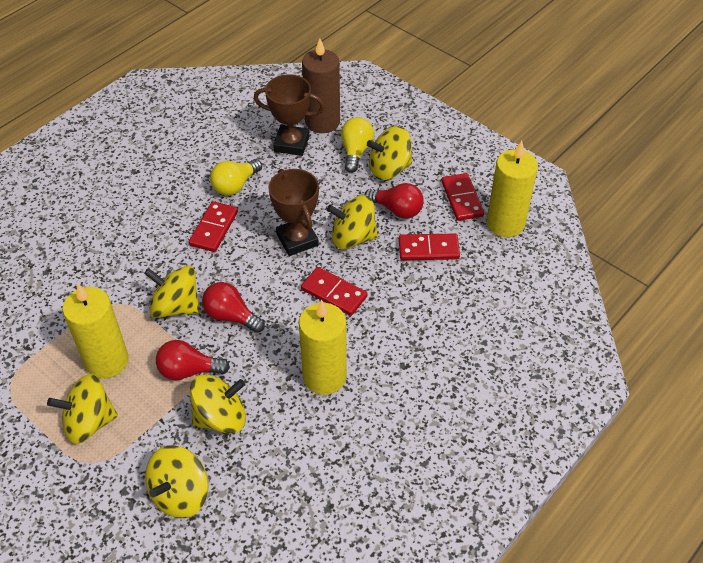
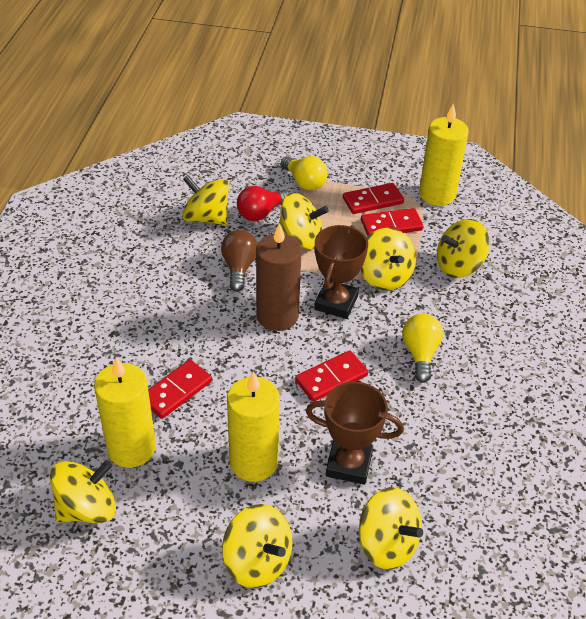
brown light bulb: none = 0 -> [221,230,258,292] = 1
red light bulb: [156,340,230,380] [202,282,265,333] [364,183,424,219] = 3 -> [237,186,290,221] = 1
yellow spinning top: [47,374,118,444] [144,266,200,318] [145,445,208,518] [190,374,246,434] [327,195,378,249] [367,126,412,180] = 6 -> [50,460,116,523] [182,175,229,225] [222,504,292,588] [279,193,329,249] [359,487,423,570] [361,228,416,290] [437,219,490,278] = 7

